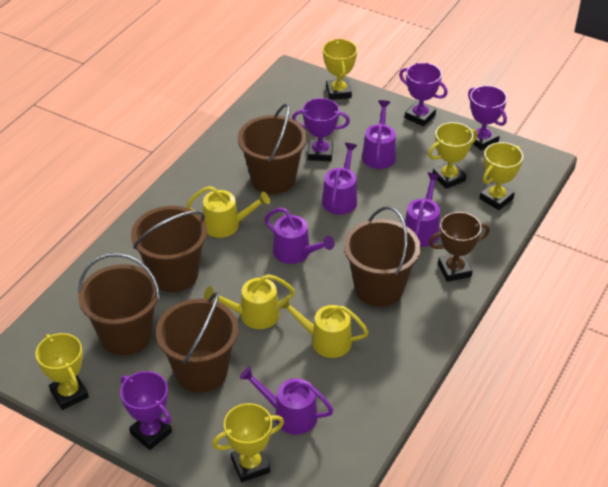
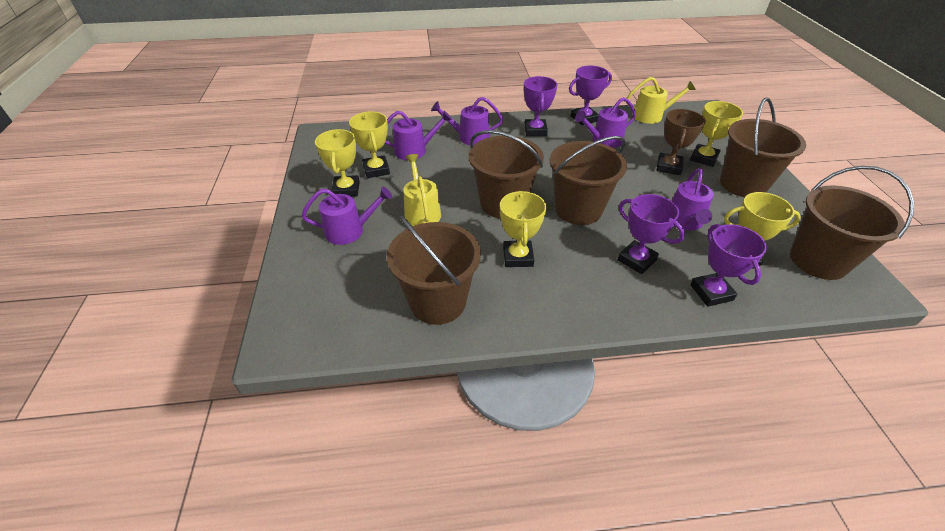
yellow watering can: [186,186,270,238] [204,274,295,329] [278,296,368,358] = 3 -> [403,154,441,226] [627,77,696,124] = 2

